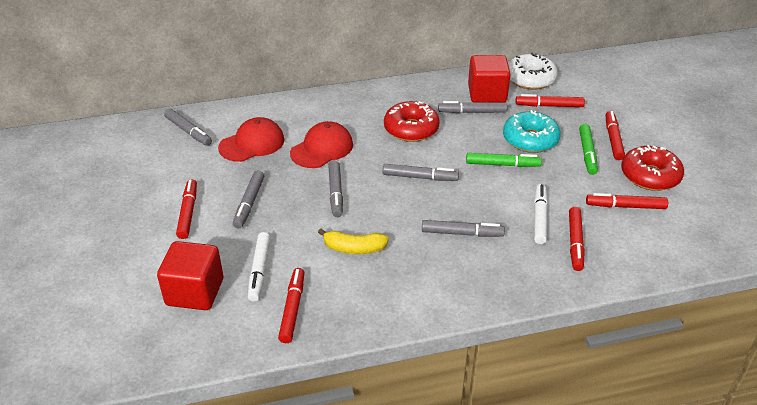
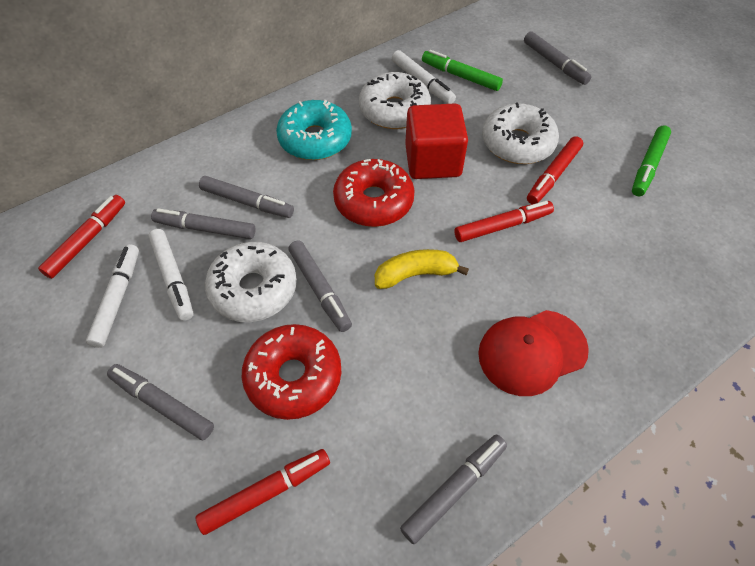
red cap: [218,117,284,162] [290,121,353,168] = 2 -> [478,310,589,396] = 1
red cube: [157,241,223,310] [468,55,511,102] = 2 -> [405,104,468,179] = 1
red marker: [176,179,197,239] [278,268,305,343] [516,94,585,107] [569,207,585,271] [586,193,668,209] [605,111,625,160] = 6 -> [38,195,125,279] [196,449,330,535] [454,201,554,242] [527,136,583,204] = 4
white donut: [508,53,558,90] = 1 -> [205,242,297,322] [359,72,431,129] [482,102,559,164] = 3
white marker: [248,232,270,301] [534,184,548,244] = 2 -> [86,244,139,348] [148,229,194,321] [392,50,456,104] = 3

